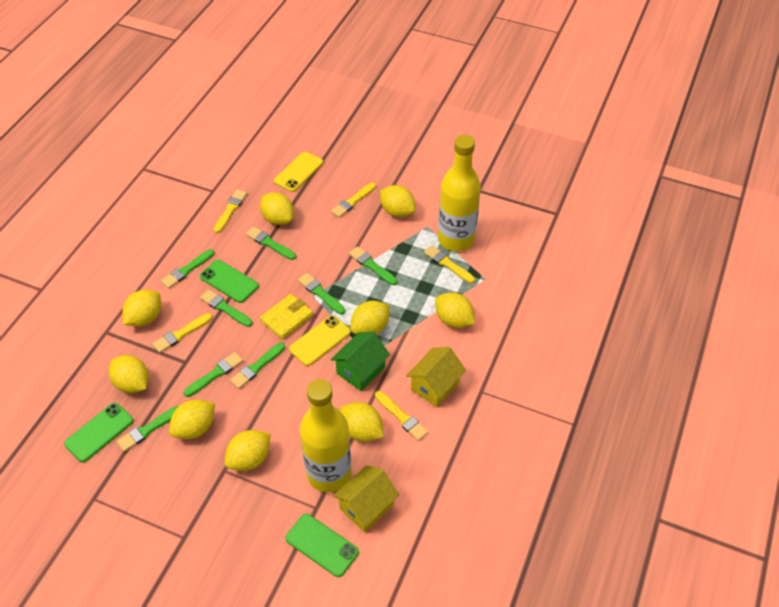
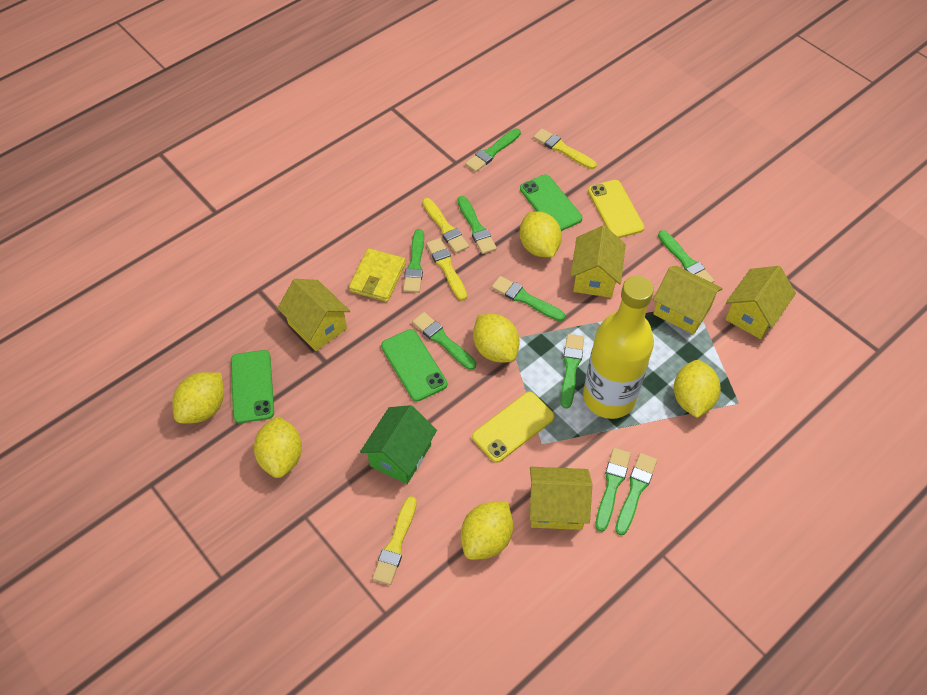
green brush: [117,406,178,452] [161,249,214,289] [183,352,243,397] [200,289,253,327] [230,343,285,389] [246,226,296,260] [298,273,346,315] [349,246,397,285] = 8 -> [403,229,424,293] [412,312,476,370] [458,196,497,254] [465,128,521,172] [492,276,565,321] [561,334,584,409] [596,448,631,532] [615,453,657,535] [658,230,715,283] = 9
yellow bottle: [300,379,351,492] [438,135,481,252] = 2 -> [583,276,654,419] = 1
yellow brush: [152,313,213,353] [214,190,247,233] [331,183,376,218] [375,391,429,441] [424,245,475,283] = 5 -> [372,496,417,585] [422,198,469,253] [426,238,467,301] [533,128,597,169] = 4
yellow house: [333,465,399,532] [406,347,466,407] = 2 -> [277,279,350,351] [529,467,592,530] [570,225,626,298] [653,266,723,335] [725,266,796,339] = 5
yellow lemon: [109,355,148,393] [122,290,161,326] [169,400,215,439] [225,430,271,471] [260,192,294,225] [340,402,384,442] [350,301,390,334] [380,185,416,217] [435,292,475,328] = 9 -> [172,372,224,423] [254,416,302,478] [461,502,513,560] [473,314,520,362] [520,211,562,257] [674,360,721,418] = 6

